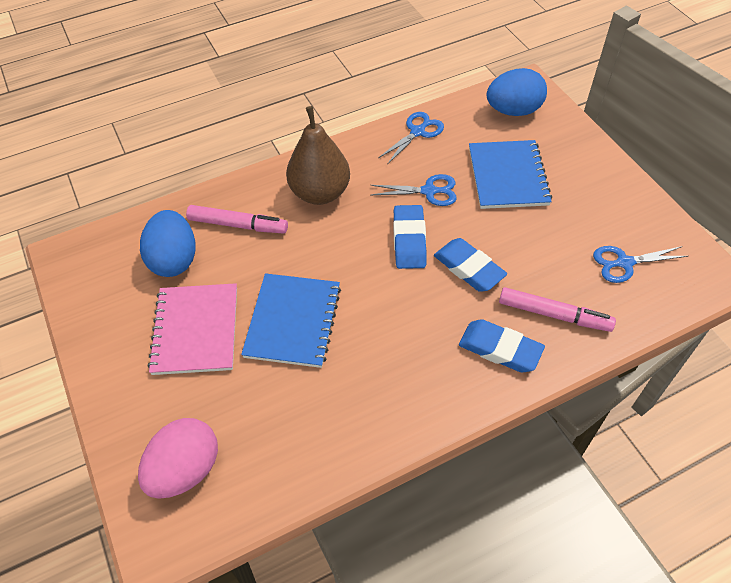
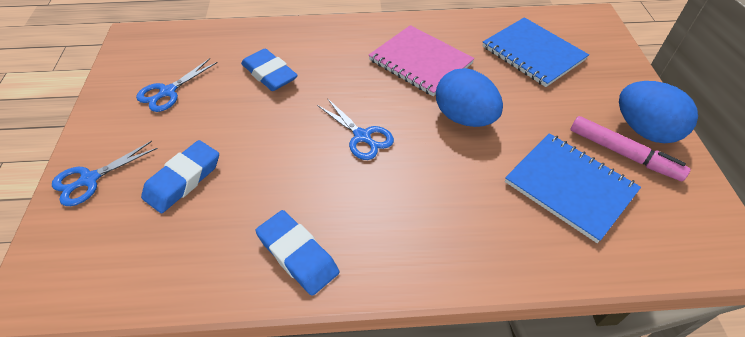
brown pear: [286,106,350,205] = 1 -> none = 0
pink egg: [138,418,218,499] = 1 -> none = 0
pink marker: [186,205,288,234] [499,287,616,332] = 2 -> [571,116,691,181] = 1

